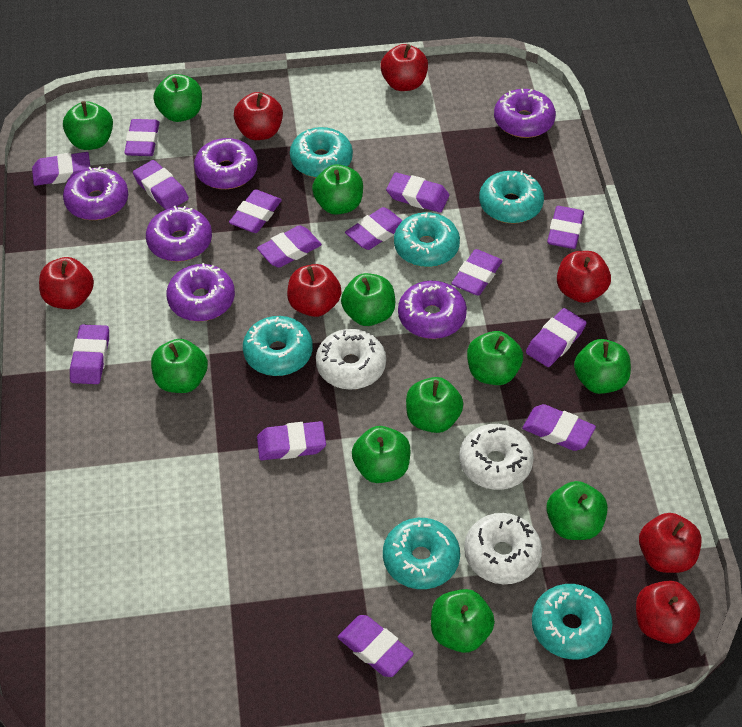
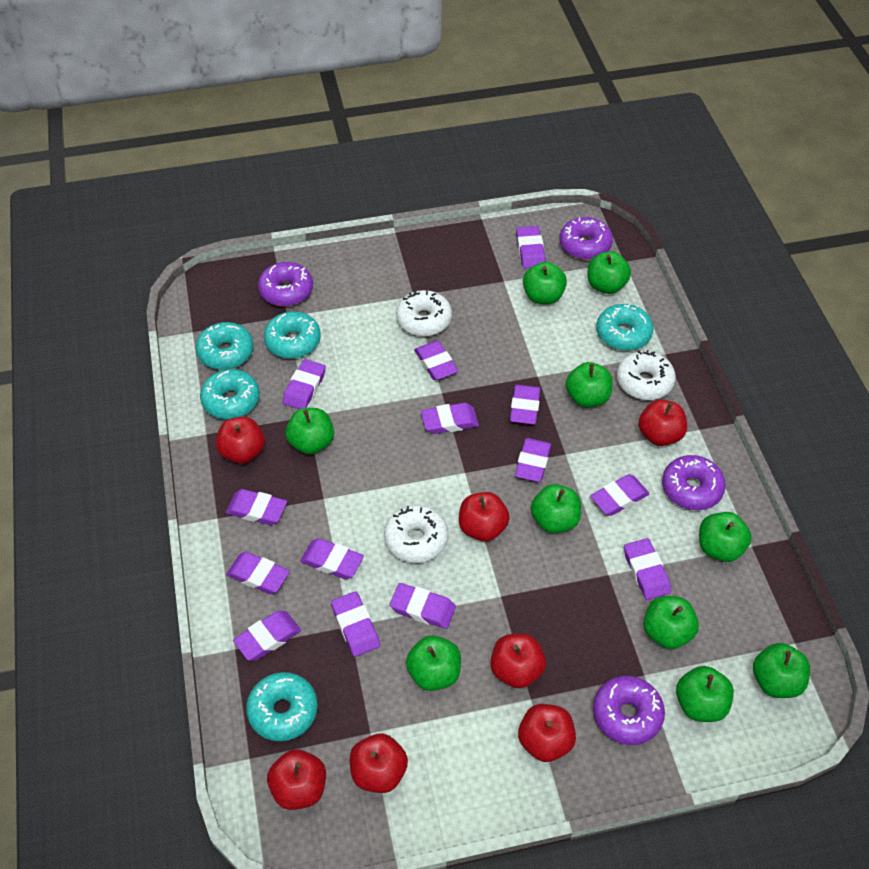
green apple: [63,101,113,150] [151,339,208,393] [153,74,202,122] [312,164,363,215] [341,273,395,326] [352,426,411,483] [406,377,463,433] [431,589,495,653] [467,331,523,385] [546,481,608,540] [574,339,631,394] = 11 -> [285,408,334,454] [406,636,461,691] [523,262,567,304] [531,484,581,533] [566,362,613,407] [588,251,631,294] [643,596,699,649] [676,666,734,722] [699,512,752,562] [753,643,810,698] = 10
purple donut: [63,166,128,220] [146,206,212,262] [166,263,235,322] [194,138,258,189] [398,281,467,339] [494,89,556,138] = 6 -> [258,262,313,307] [560,217,613,260] [593,676,665,745] [662,455,726,510] = 4
turquoise donut: [243,316,313,376] [290,127,353,178] [383,518,460,589] [394,212,460,267] [479,171,544,223] [532,584,613,659] = 6 -> [196,322,254,370] [200,369,260,419] [246,672,318,741] [264,311,321,359] [596,304,653,351] = 5

